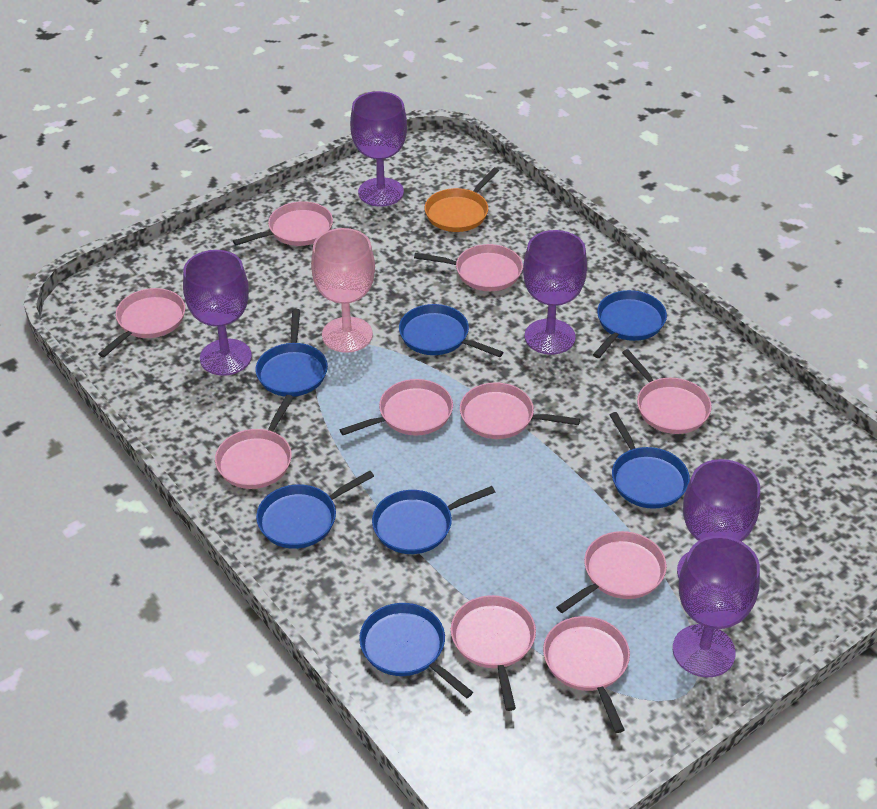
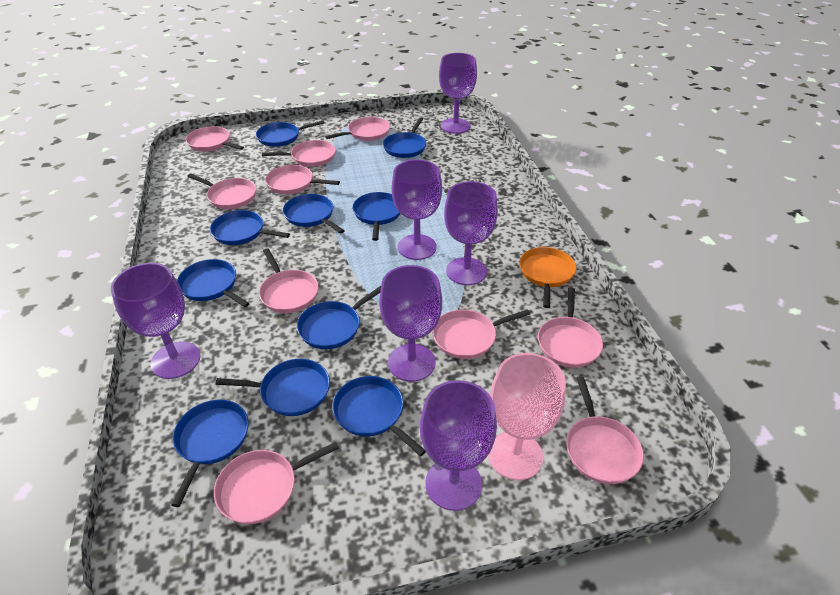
blue pan: [256,309,328,397] [256,471,374,549] [359,603,473,698] [372,486,495,554] [399,304,503,357] [593,290,667,358] [610,412,690,509] = 7 -> [171,400,249,507] [177,259,250,307] [210,210,290,245] [216,359,330,416] [256,120,325,147] [283,194,345,234] [297,286,381,349] [332,376,426,456] [353,192,400,241] [383,118,426,158] = 10
purple goblet: [183,250,252,376] [350,91,407,207] [523,230,587,355] [673,536,760,677] [677,459,760,578] = 5 -> [111,263,200,379] [379,265,442,382] [392,159,442,260] [420,380,497,511] [439,53,477,134] [444,181,498,285] = 6

